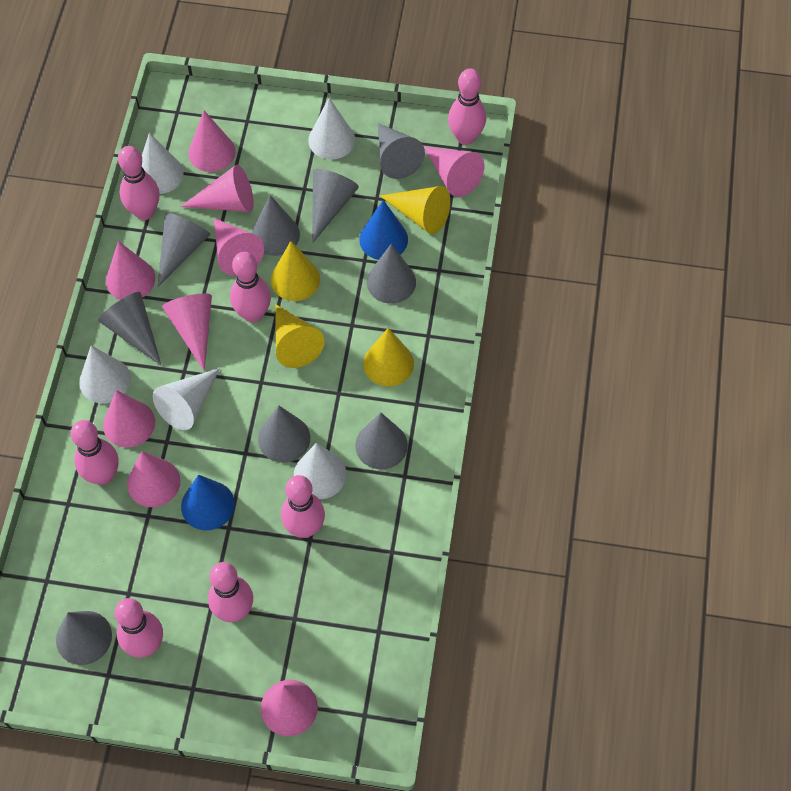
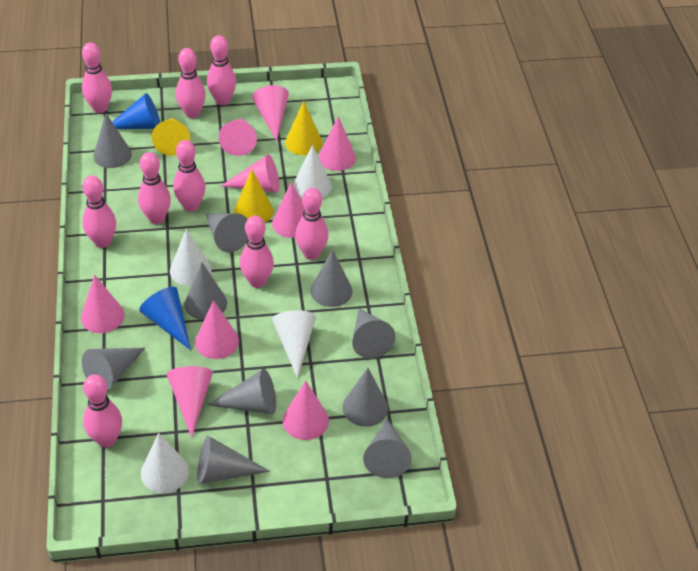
grey cone: [56,611,112,665] [98,292,162,366] [158,212,210,287] [252,195,300,256] [258,406,310,463] [312,169,359,244] [355,413,408,470] [367,244,416,304] [378,123,425,179] = 9 -> [82,348,145,391] [93,113,132,168] [184,262,227,320] [197,436,270,484] [205,213,248,252] [207,369,276,414] [311,249,352,307] [342,368,388,427] [352,308,395,359] [363,418,412,478] = 10
pink bowling pin: [71,420,118,485] [114,598,163,658] [118,146,160,220] [208,562,253,622] [230,252,271,323] [281,475,325,538] [448,69,486,145] = 7 -> [82,43,112,113] [82,175,116,248] [83,374,122,447] [138,152,171,224] [173,140,205,212] [176,48,206,118] [207,35,236,105] [240,215,274,288] [295,188,328,260] = 9
white cone: [79,345,131,404] [142,133,184,194] [153,368,220,430] [294,443,347,499] [308,98,355,159] = 5 -> [141,433,189,493] [170,228,212,286] [272,310,316,378] [293,145,332,198] = 4
yellow cone: [271,241,320,301] [275,304,324,368] [363,328,414,386] [380,186,450,234] = 4 -> [152,118,190,156] [234,170,274,223] [285,101,322,155] = 3

